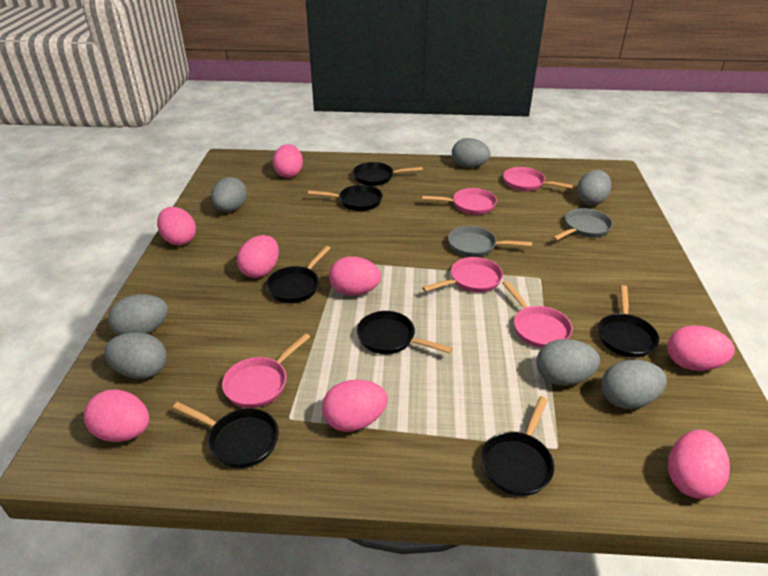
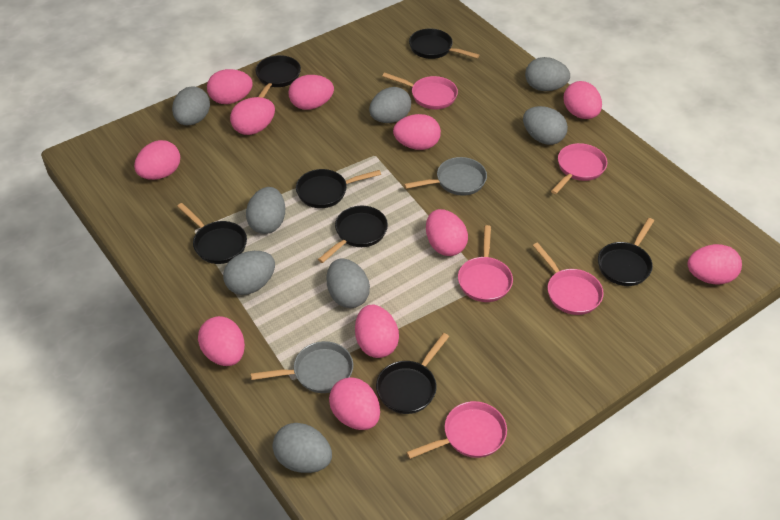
grey egg: [104,332,167,379] [108,294,168,335] [211,177,247,212] [452,138,490,168] [536,339,600,386] [577,170,611,205] [601,360,667,409] = 7 -> [172,86,210,125] [223,251,275,295] [246,187,285,234] [273,423,332,473] [327,258,370,308] [369,87,411,123] [523,106,568,145] [525,57,570,91] = 8
pink egg: [84,389,149,442] [157,207,196,245] [237,235,279,278] [273,144,303,178] [322,380,388,432] [329,256,381,295] [667,326,735,371] [668,430,730,499] = 8 -> [134,140,180,180] [198,316,245,366] [207,69,253,104] [230,97,275,135] [288,75,334,110] [329,377,380,430] [355,305,399,358] [393,114,441,150] [426,209,468,256] [563,81,602,119] [687,244,742,284] = 11

